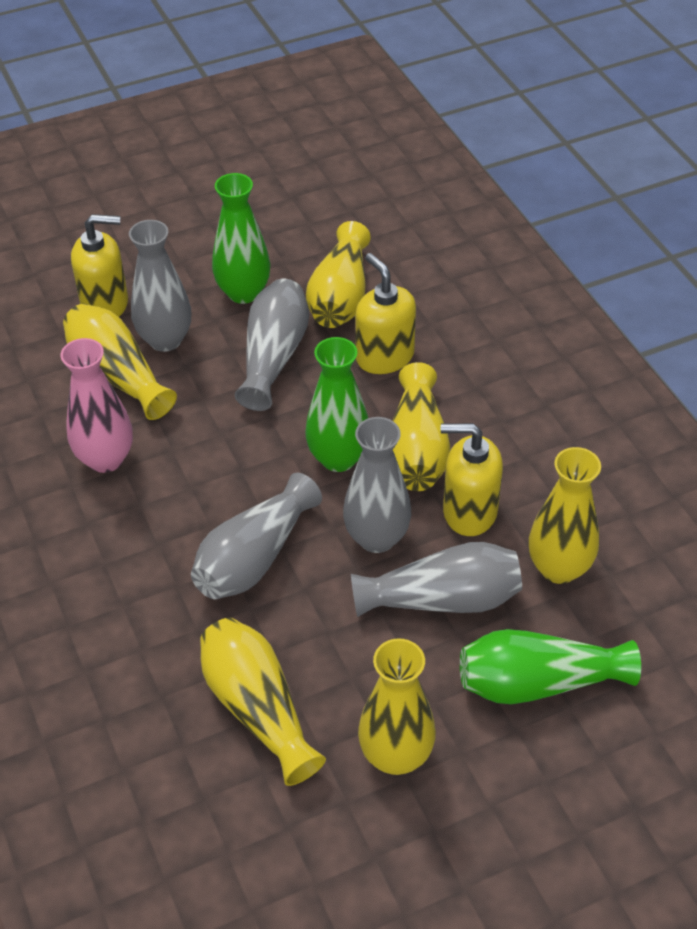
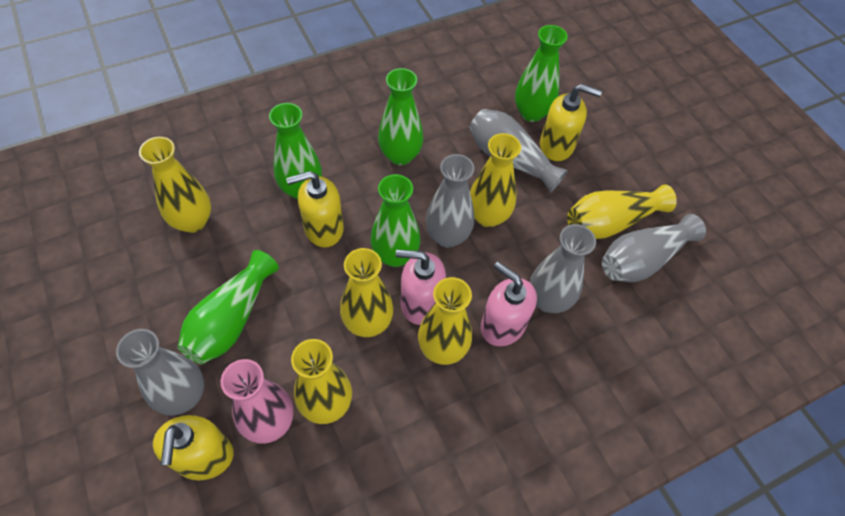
green vase: [212,173,270,304] [305,337,368,472] [460,629,641,704] = 3 -> [178,250,279,364] [269,103,322,199] [371,174,421,267] [378,68,423,165] [515,25,568,122] = 5
pink soap dispenser: none = 0 -> [396,250,446,325] [481,262,537,346] = 2

